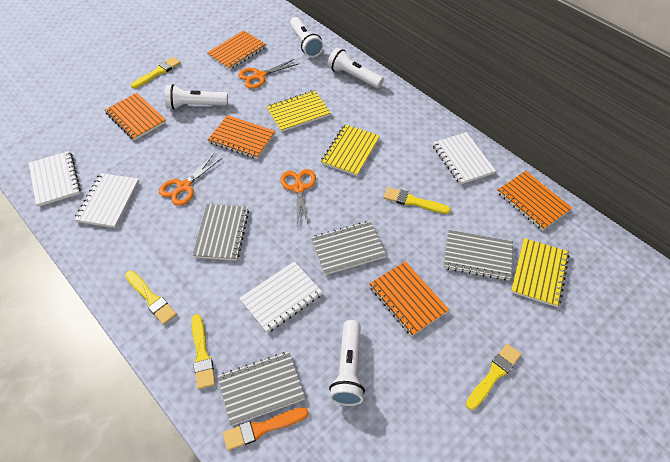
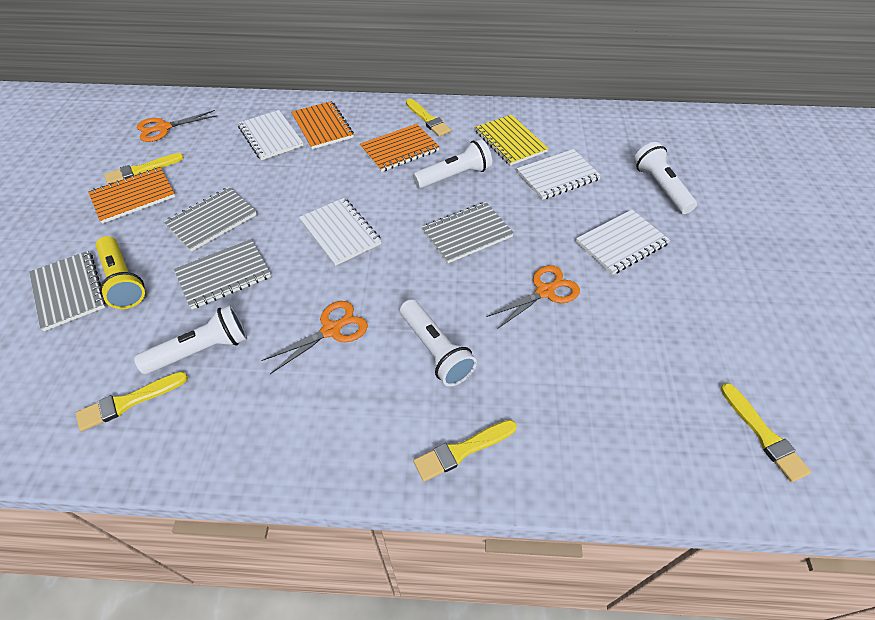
orange brush: [223,407,309,450] = 1 -> none = 0
orange notebook: [105,93,166,140] [207,30,266,70] [208,115,275,159] [369,261,449,336] [497,171,572,231] = 5 -> [88,167,176,224] [292,101,354,149] [360,124,439,172] = 3
yellow flashlight: none = 0 -> [96,236,145,309] = 1
yellow notebook: [266,90,330,132] [321,124,380,176] [511,238,570,307] = 3 -> [475,115,549,166] = 1

